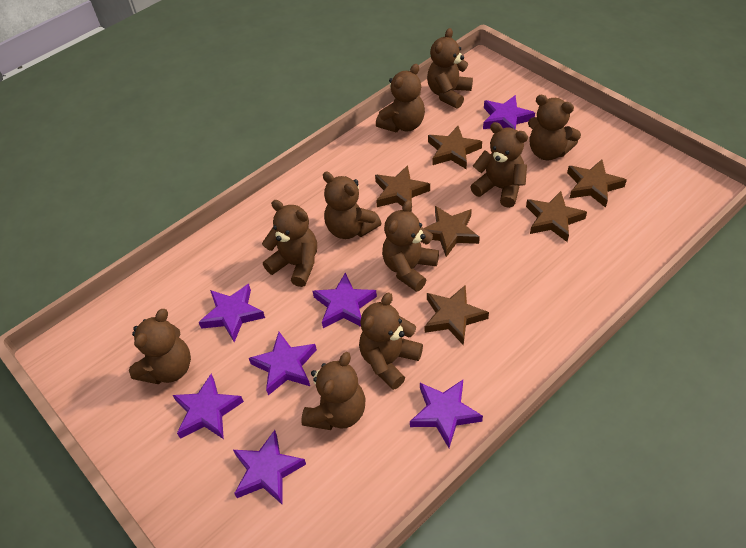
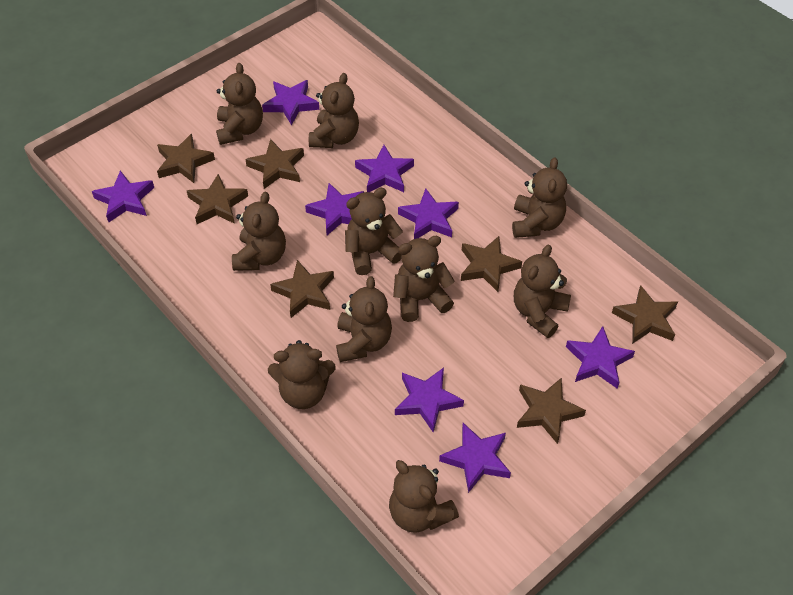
brown star: [375,165,430,212] [424,206,480,257] [425,285,489,346] [428,126,482,169] [526,191,587,242] [567,160,627,208] = 6 -> [157,134,215,183] [187,174,248,224] [245,139,304,189] [270,260,334,318] [461,236,522,292] [517,378,586,444] [612,285,678,344] = 7
purple star: [173,374,244,439] [199,284,265,342] [233,430,306,504] [249,332,317,395] [312,272,377,328] [410,380,483,448] [483,95,535,130] = 7 -> [92,170,154,222] [262,80,319,125] [305,183,364,235] [355,145,414,192] [395,368,464,433] [398,188,459,239] [439,423,511,493] [566,326,635,389] = 8

